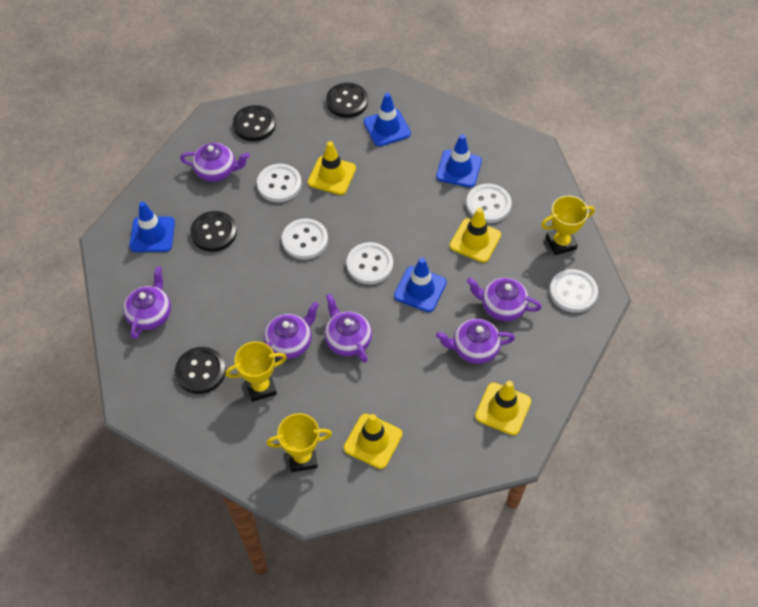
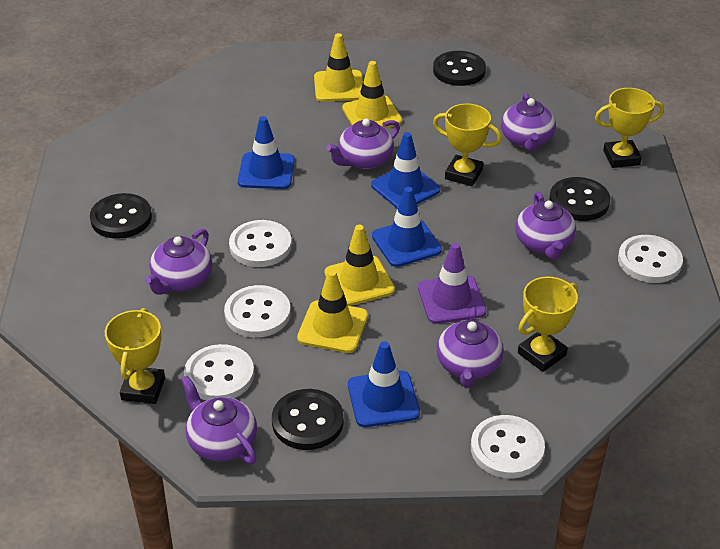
purple traffic cone: none = 0 -> [418,243,486,324] = 1
yellow trophy: [225,341,287,402] [267,413,332,472] [541,196,595,255] = 3 -> [105,308,165,404] [433,103,502,186] [518,277,578,372] [595,88,664,168] = 4

